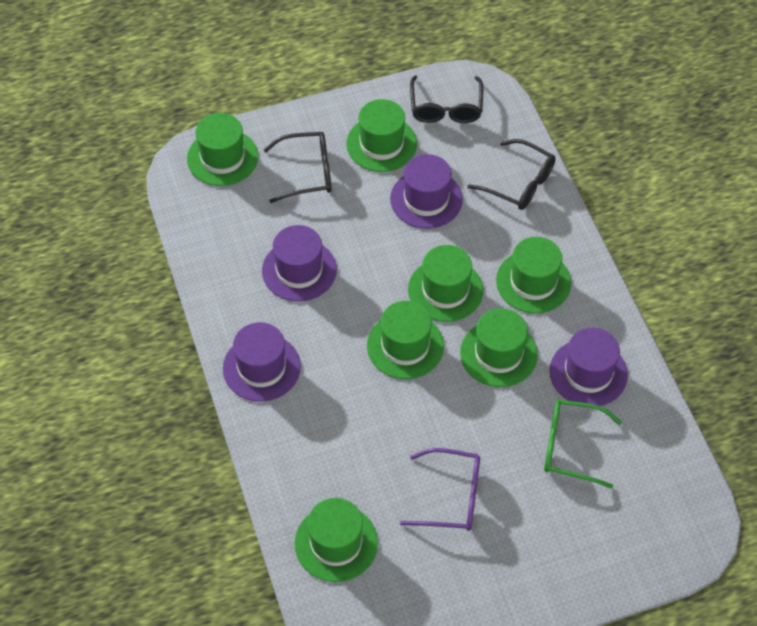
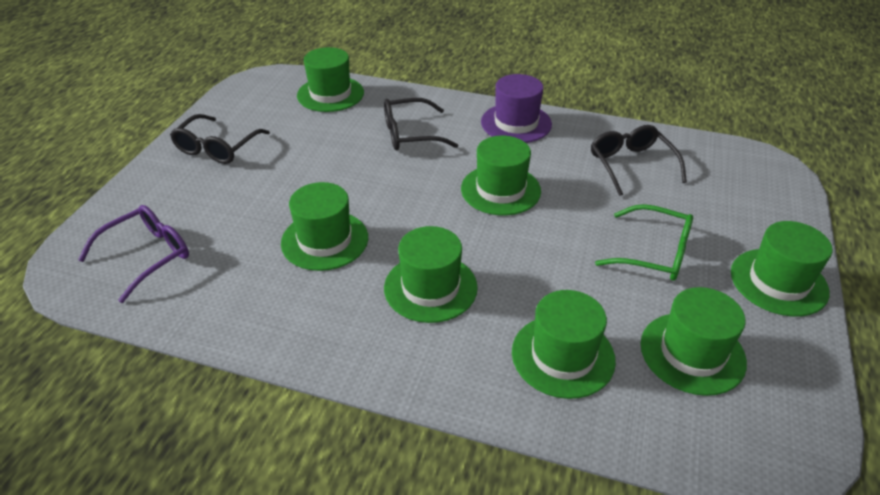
purple hat: [223,322,301,402] [262,225,337,302] [390,154,463,229] [549,328,628,406] = 4 -> [481,74,552,143] = 1

